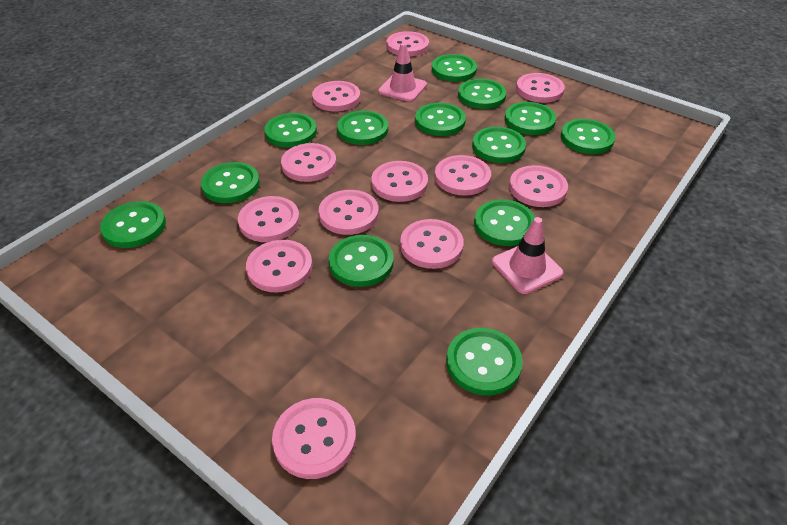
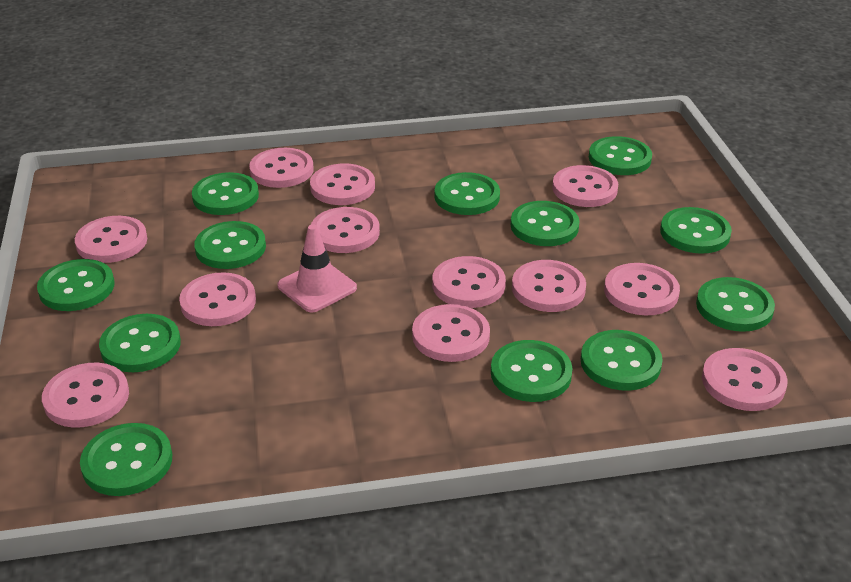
green button: [100,201,166,248] [201,162,260,203] [264,113,317,148] [329,235,394,287] [337,111,388,145] [415,103,466,136] [432,54,477,82] [446,328,523,395] [458,79,506,109] [472,127,526,163] [474,200,535,246] [505,102,556,135] [561,119,615,154] = 13 -> [37,259,115,311] [80,423,172,496] [99,314,181,372] [192,172,259,215] [194,221,266,269] [434,172,500,215] [491,340,573,402] [511,201,580,246] [581,330,663,391] [589,136,652,175] [660,207,732,254] [696,277,775,332] = 12
pink traffic cone: [378,43,427,102] [492,217,564,294] = 2 -> [277,224,357,313] = 1

